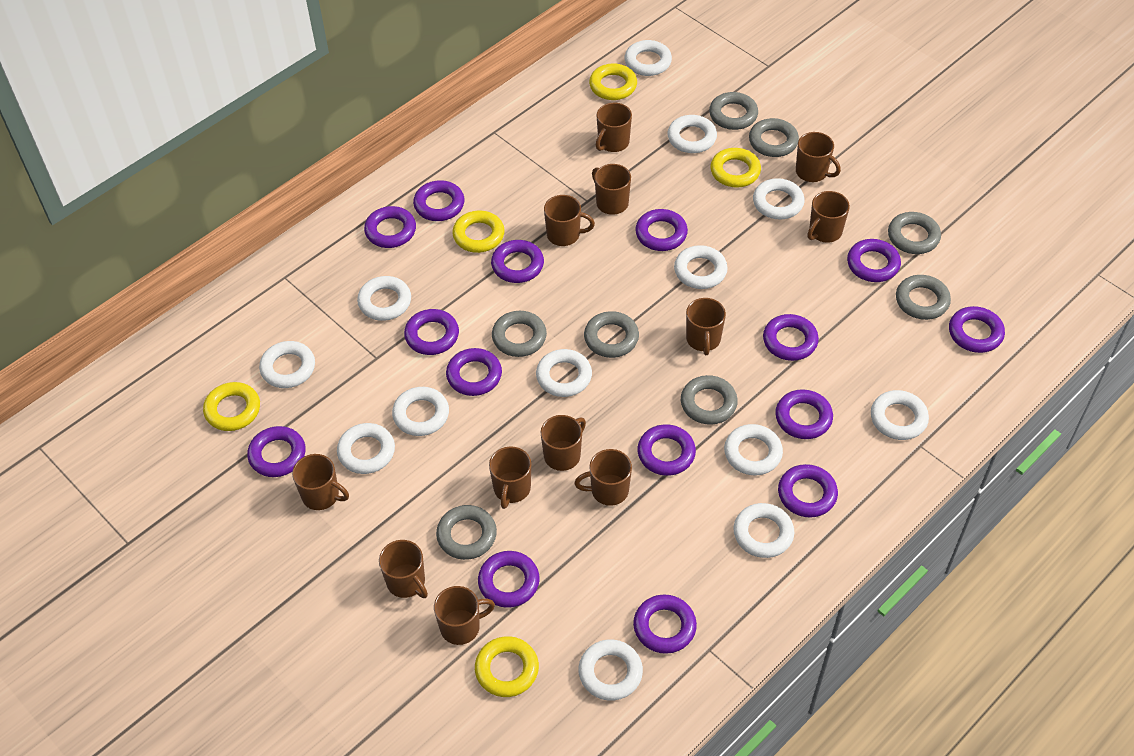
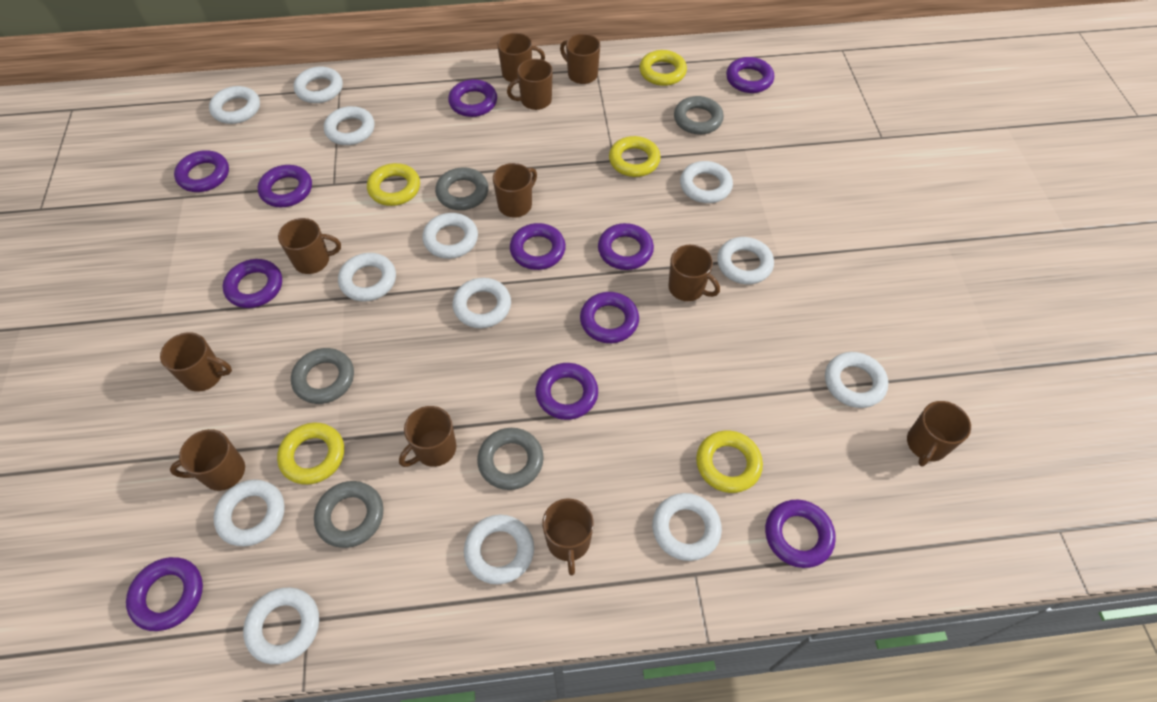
brown mug: [292,454,349,510] [379,540,428,598] [434,586,495,645] [489,446,531,509] [541,415,586,471] [544,195,595,246] [574,449,632,506] [592,164,631,215] [596,103,632,152] [686,298,726,355] [796,132,841,182] [807,191,850,243] = 12 -> [160,332,232,392] [170,429,245,491] [278,218,341,274] [399,406,456,467] [493,163,537,218] [497,33,545,83] [507,59,553,110] [542,499,594,576] [560,34,600,84] [668,245,720,301] [907,401,971,466] = 11
grey ring: [436,505,497,560] [492,311,547,357] [584,311,639,358] [681,375,738,425] [709,92,758,130] [749,118,799,157] [888,212,941,254] [896,275,951,320] = 8 -> [291,348,354,404] [314,481,384,548] [435,167,489,210] [477,428,544,490] [674,96,724,134] = 5
purple ring: [247,426,306,477] [364,206,416,248] [404,309,459,355] [413,180,464,221] [446,348,502,396] [478,551,540,608] [491,240,544,283] [633,594,697,654] [635,209,688,251] [637,424,696,476] [763,314,819,361] [775,389,833,439] [778,464,838,518] [847,239,901,282] [949,306,1005,353] = 15 -> [126,557,203,631] [174,150,229,192] [223,259,282,308] [258,165,312,207] [448,79,497,117] [510,223,566,270] [536,363,598,420] [580,292,639,343] [598,223,654,270] [726,57,774,93] [765,500,836,568] = 11

